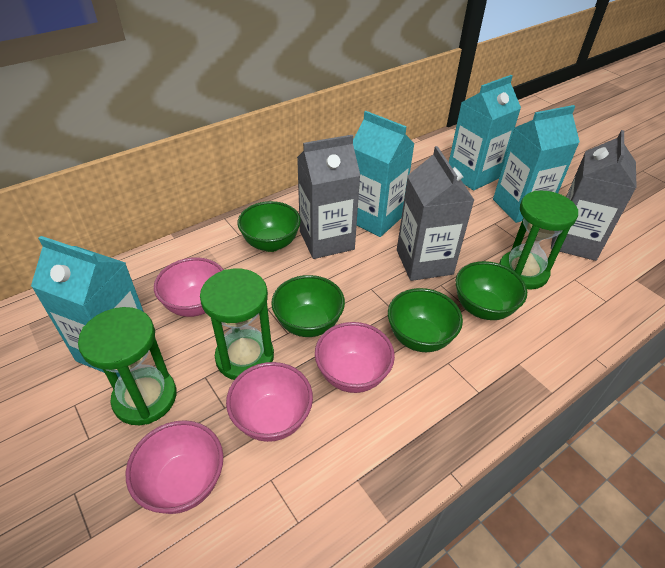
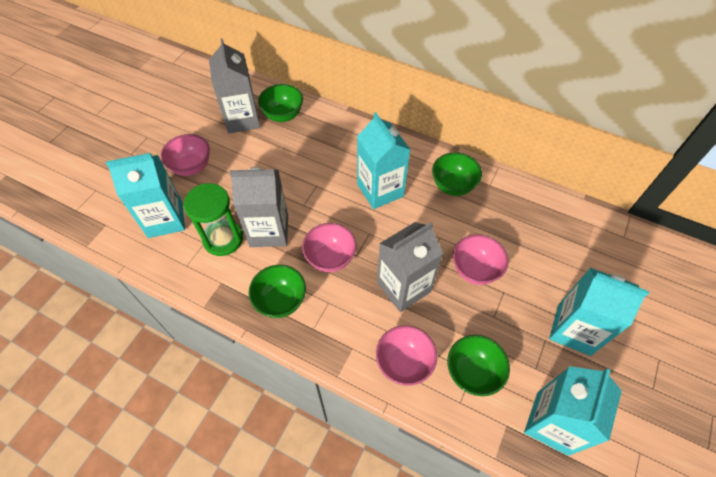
green hourglass: [78,307,176,425] [200,269,274,380] [499,190,578,290] = 3 -> [184,183,243,256] = 1

